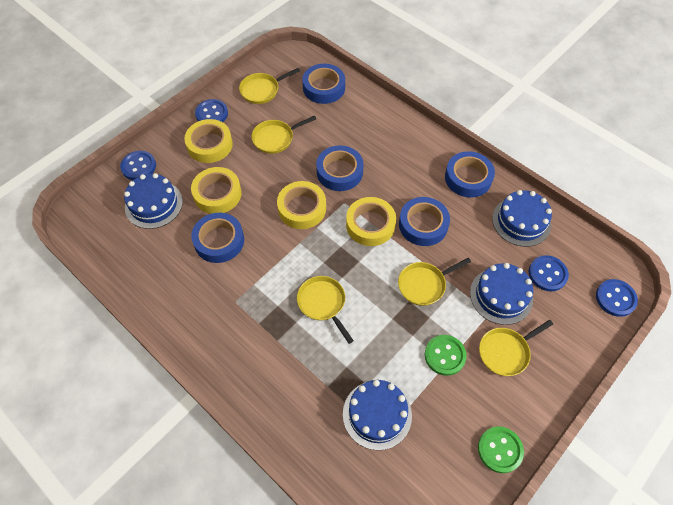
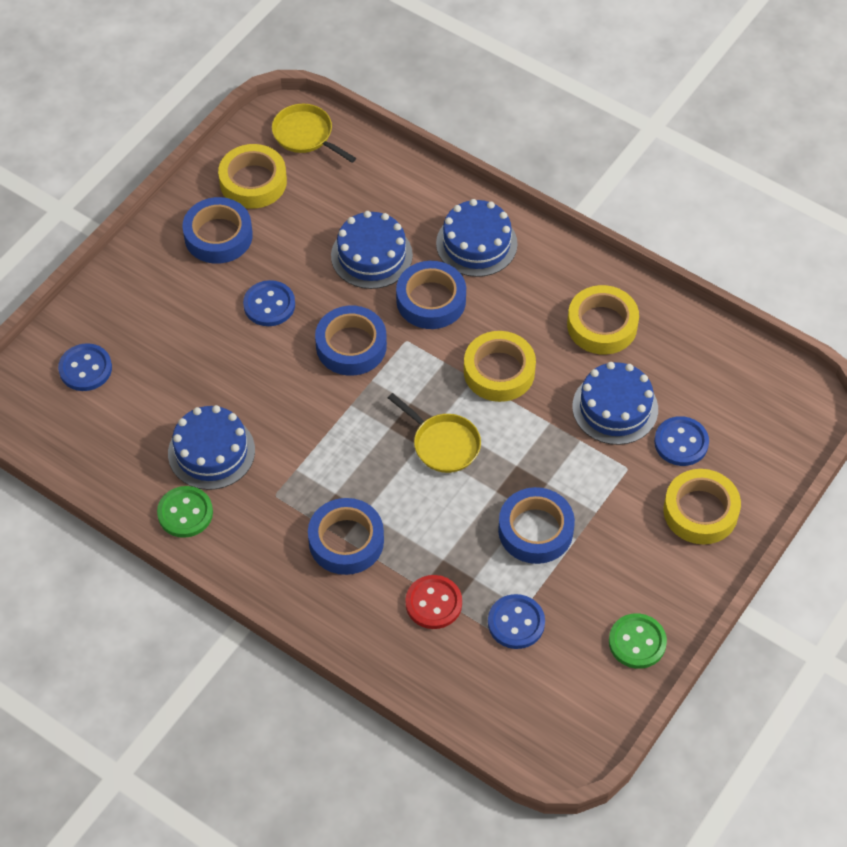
red button: none = 0 -> [406,575,462,629] = 1
yellow pan: [239,68,300,104] [251,116,316,154] [297,276,354,344] [398,258,471,306] [479,320,553,376] = 5 -> [272,104,356,163] [388,393,481,473] = 2

